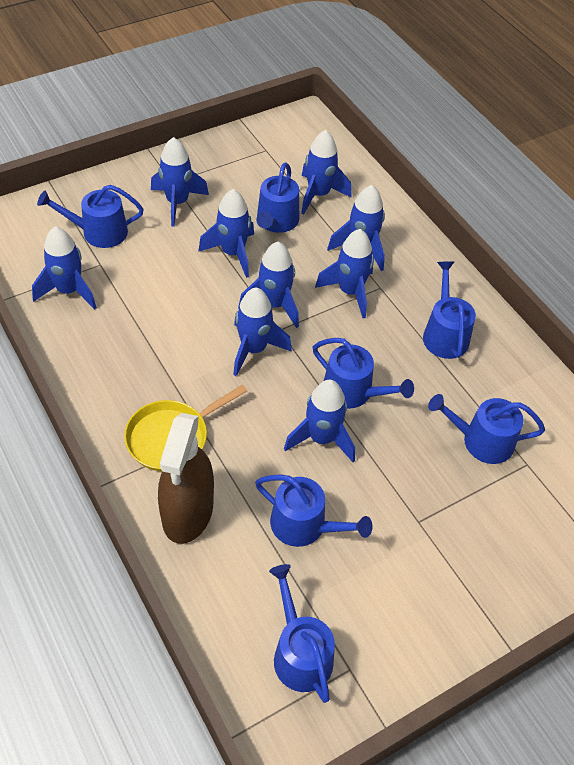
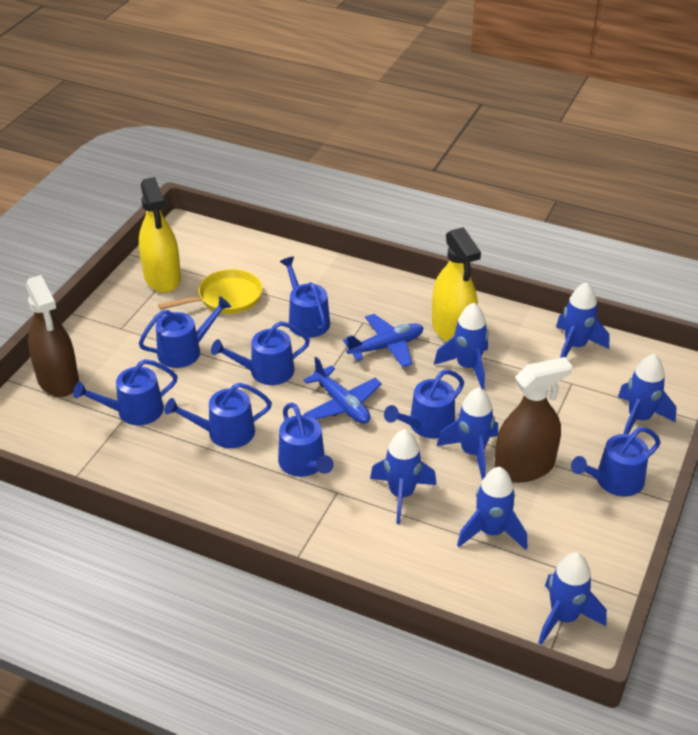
blue plane: none = 0 -> [303,357,382,424] [343,314,423,367] = 2
blue rocket: [32,226,97,310] [151,137,209,227] [198,189,254,278] [233,288,292,376] [238,242,299,328] [284,380,355,462] [301,130,352,215] [315,229,374,318] [327,185,385,271] = 9 -> [370,429,437,524] [434,303,488,389] [437,388,498,480] [457,467,527,550] [538,552,607,645] [556,282,609,358] [618,354,677,434] = 7
blue watering can: [37,185,144,248] [255,474,373,547] [257,162,299,233] [269,564,335,703] [313,338,414,409] [423,261,476,359] [428,394,545,464] = 7 -> [73,359,178,425] [139,296,231,368] [165,383,272,448] [211,321,310,385] [278,403,334,477] [280,257,330,338] [384,370,464,438] [571,427,661,497] = 8
brown spray bottle: [158,413,214,544] = 1 -> [26,275,79,397] [494,357,572,483] = 2
yellow spray bottle: none = 0 -> [139,177,181,293] [432,227,481,342] = 2

